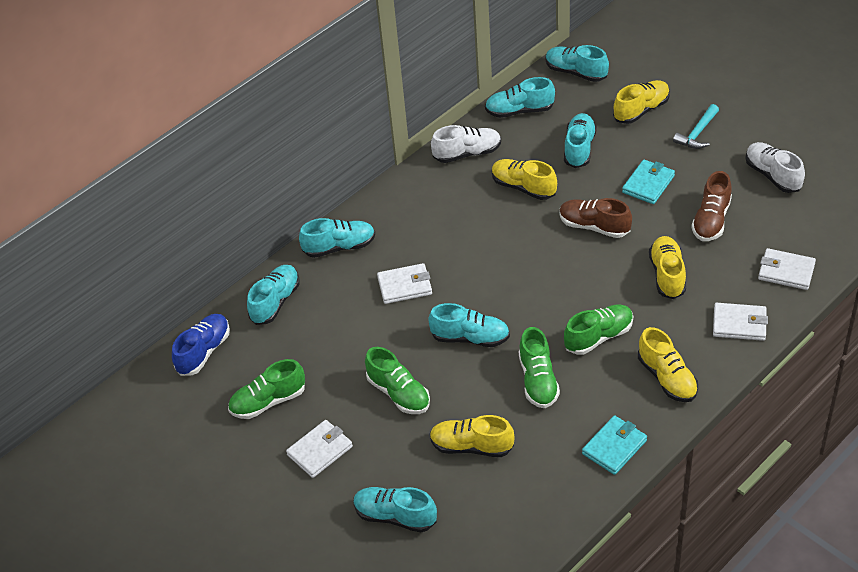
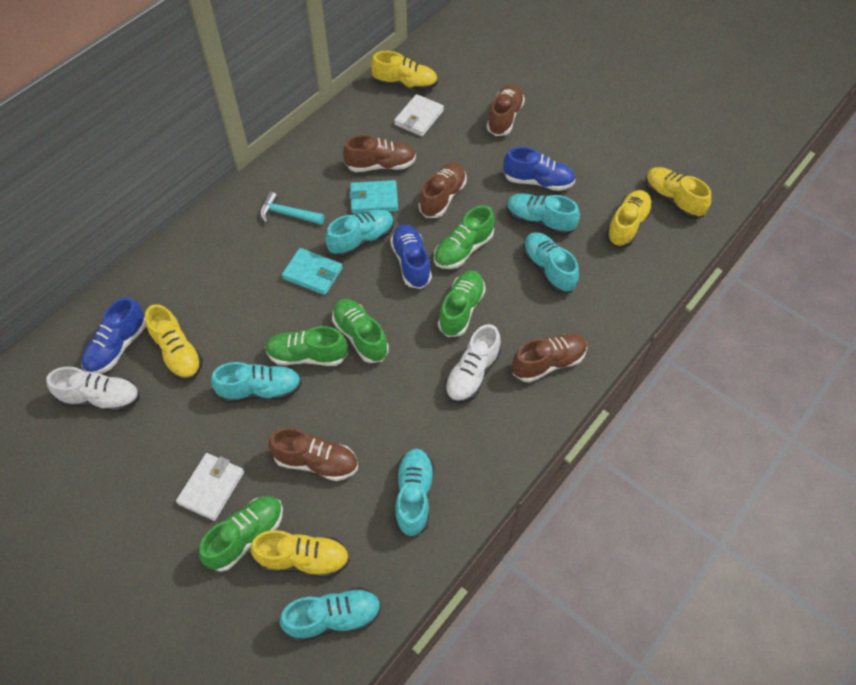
blue shoe: [172,314,230,376] = 1 -> [81,297,146,374] [390,224,432,289] [503,147,575,191] = 3
brown shoe: [559,198,632,238] [691,171,732,241] = 2 -> [269,428,358,481] [343,135,416,172] [419,163,466,218] [486,84,525,136] [512,334,587,382] = 5
green shoe: [228,359,305,419] [365,347,430,414] [519,327,560,408] [564,304,633,355] = 4 -> [199,496,283,572] [265,326,348,366] [332,299,389,363] [434,205,495,269] [438,271,486,337] = 5
turquoise shoe: [247,265,300,325] [299,218,375,258] [353,487,437,532] [428,303,510,347] [485,77,555,118] [545,45,609,82] [564,113,597,168] = 7 -> [211,362,302,403] [280,587,381,642] [325,209,394,257] [395,448,434,537] [506,193,580,236] [523,232,579,293] = 6
white wallet: [286,420,353,478] [377,263,432,304] [713,303,768,341] [758,248,816,290] = 4 -> [176,453,244,521] [394,94,444,136] = 2

